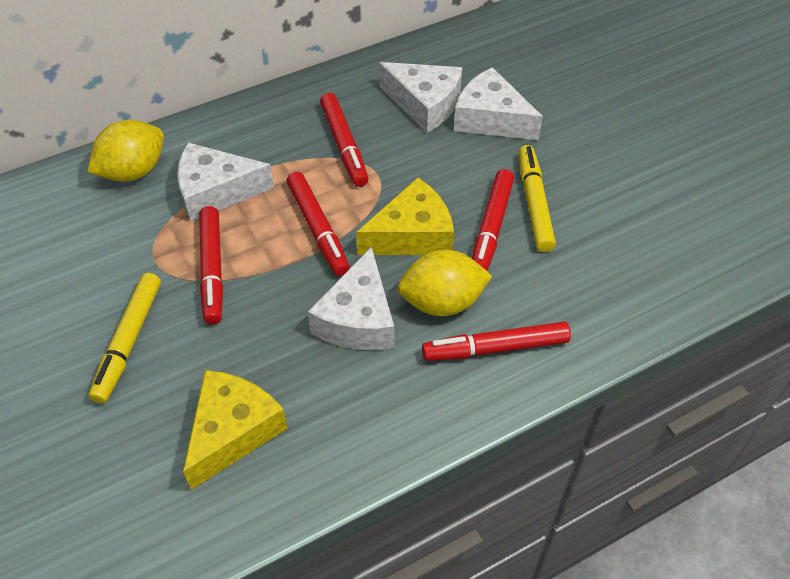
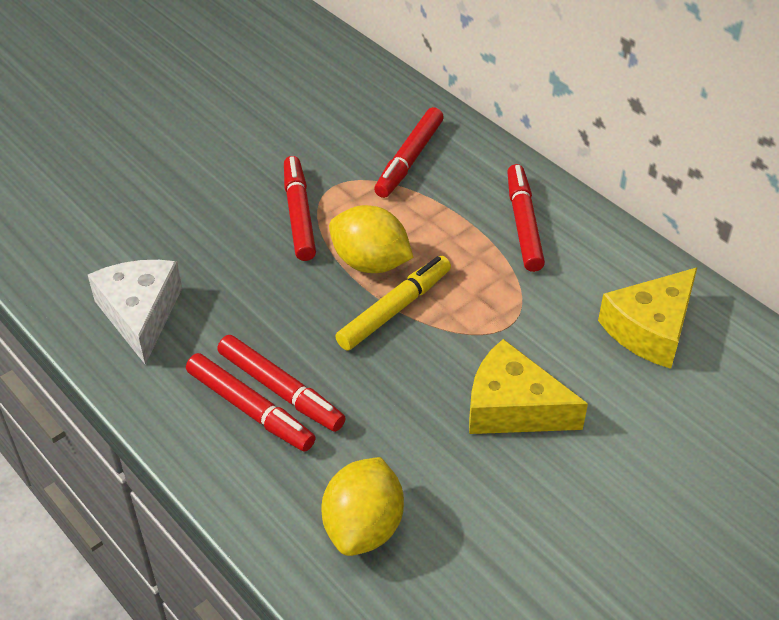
white cheese: [177,143,274,222] [308,247,394,350] [379,62,462,133] [454,67,543,140] = 4 -> [88,260,182,365] = 1
yellow marker: [89,273,161,404] [519,145,556,252] = 2 -> [335,256,451,351] = 1

